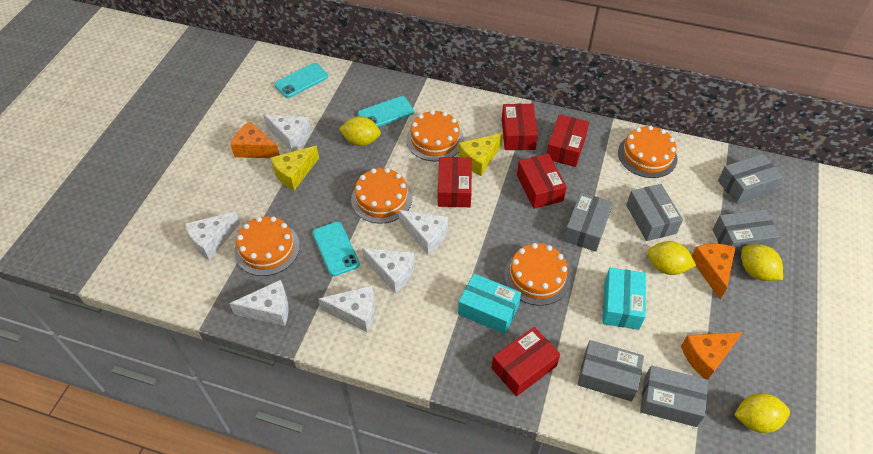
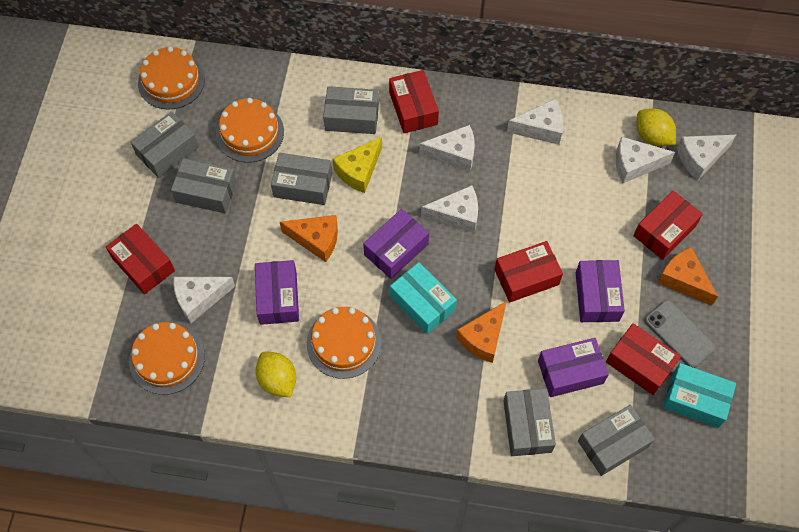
grey phone: none = 0 -> [645,300,716,368] = 1
orange cake: [235,216,300,276] [351,168,412,224] [406,110,464,161] [504,243,571,305] [618,125,678,178] = 5 -> [129,322,205,395] [138,46,205,110] [216,98,284,163] [307,307,381,379] = 4
purple box: none = 0 -> [255,260,299,325] [363,209,429,279] [538,338,609,397] [576,260,625,322] = 4
turquoise phone: [274,63,328,98] [312,222,360,276] [358,96,414,127] = 3 -> none = 0
yellow cheese: [270,146,319,190] [458,133,503,176] = 2 -> [333,137,382,193] = 1
yellow lemon: [339,116,381,146] [647,241,696,275] [734,393,790,433] [742,244,783,281] = 4 -> [256,352,296,397] [637,108,676,146] = 2

